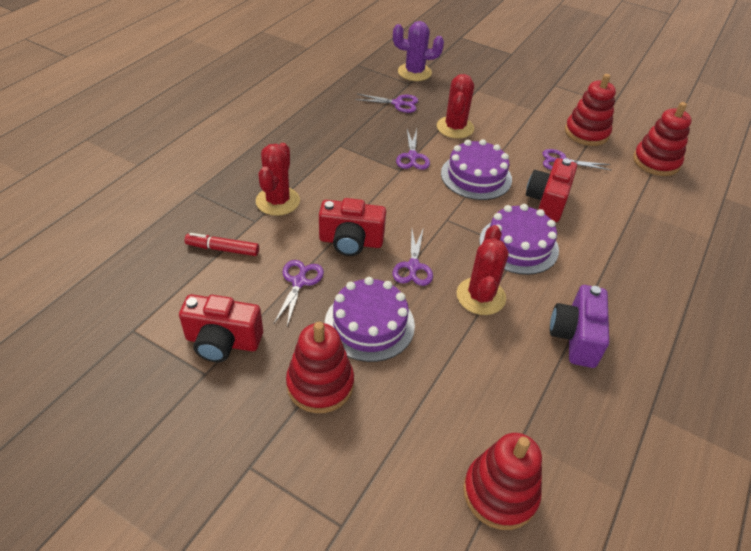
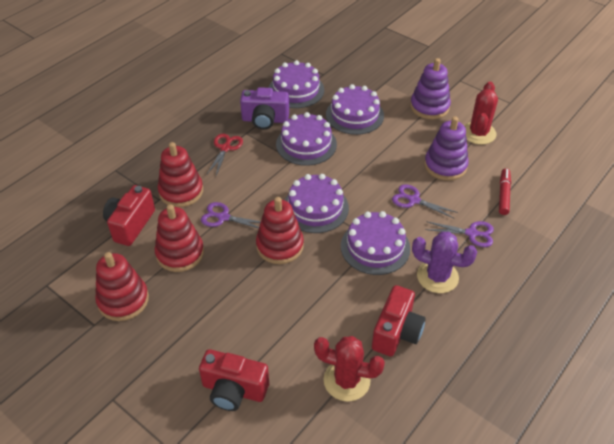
purple cake: [325,277,415,362] [441,139,512,200] [479,204,559,275] = 3 -> [269,60,324,108] [276,112,337,166] [285,174,349,233] [326,84,384,135] [341,211,410,275] = 5
purple scissors: [274,260,324,326] [355,94,418,113] [393,227,433,286] [396,129,430,170] [542,149,610,170] = 5 -> [201,202,261,228] [392,184,458,219] [425,221,494,247] = 3
purple stacking toy: none = 0 -> [410,58,451,119] [424,116,469,181] = 2
red cactus: [256,143,300,216] [437,74,474,139] [457,225,509,315] = 3 -> [314,336,385,401] [464,82,498,145] = 2
red scissors: none = 0 -> [207,133,243,176] = 1

